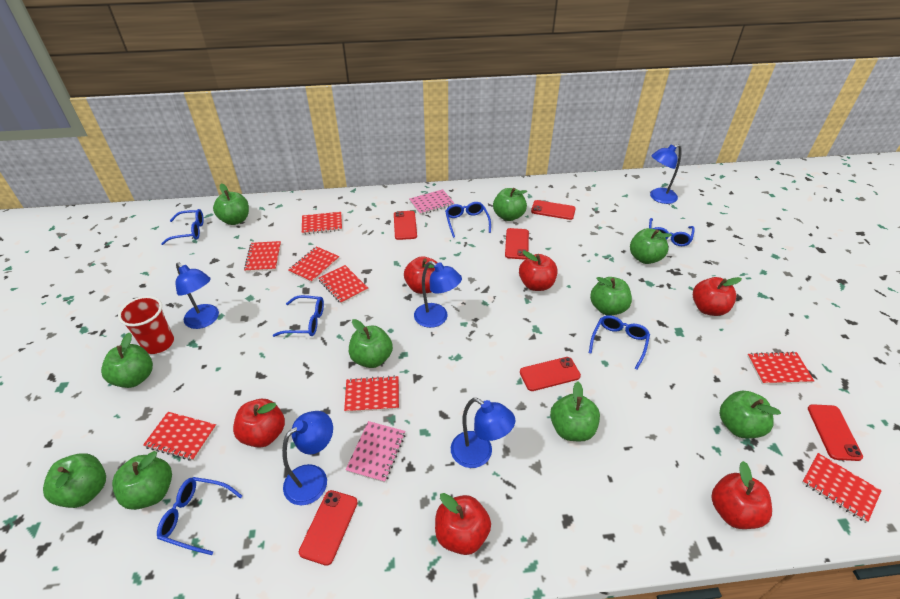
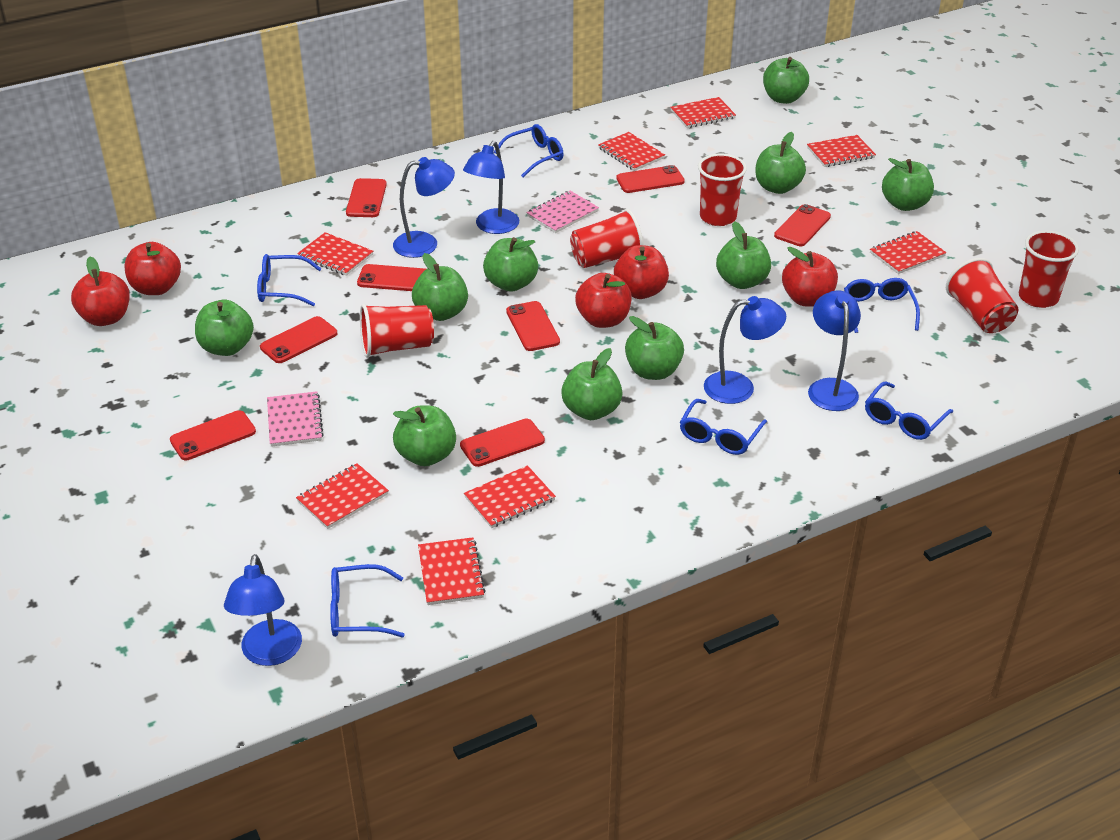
red apple: [233,399,285,448] [404,256,437,294] [435,493,491,555] [519,251,558,291] [693,277,742,316] [711,461,772,529] = 6 -> [71,257,130,326] [125,242,181,295] [575,273,632,328] [614,245,669,299] [782,247,838,306] = 5
red cup: [118,296,174,354] = 1 -> [360,304,434,358] [570,209,644,268] [698,154,747,226] [946,258,1018,333] [1019,230,1079,308] = 5
red phone: [299,490,358,566] [394,211,417,240] [505,228,529,259] [520,357,581,391] [531,200,576,220] [808,404,863,461] = 6 -> [170,410,256,460] [260,316,337,363] [346,178,387,217] [357,264,426,291] [460,419,545,467] [506,301,560,351] [616,165,685,193] [774,204,831,246] = 8

